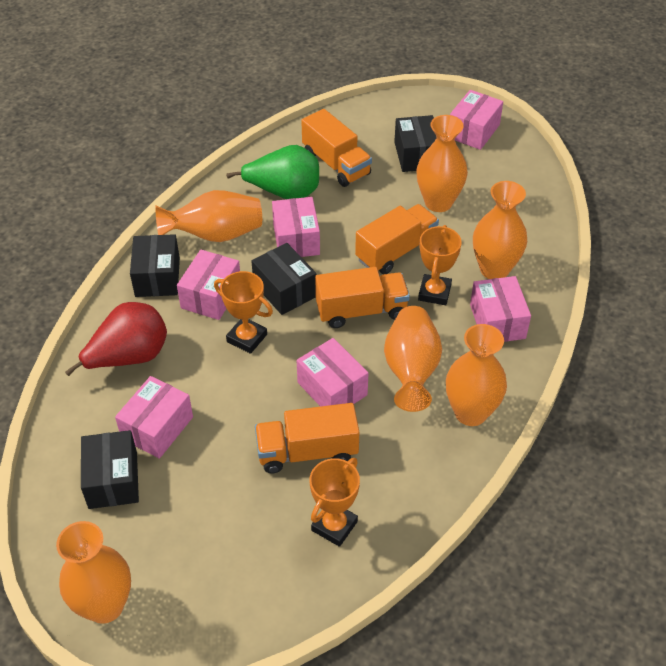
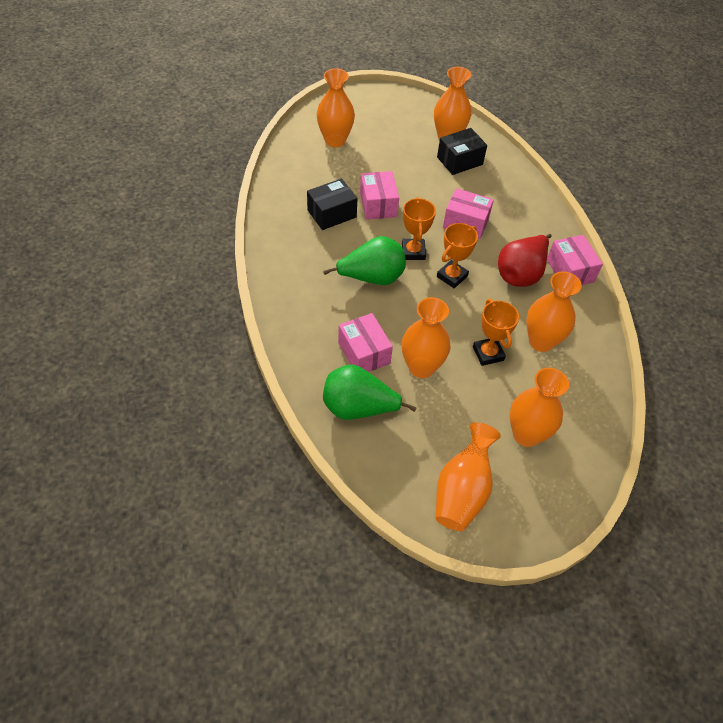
black box: [81,430,139,509] [130,234,180,297] [251,243,317,315] [394,115,437,172] = 4 -> [307,178,358,230] [437,128,487,175] = 2
green pear: [226,145,319,199] = 1 -> [323,236,406,285] [323,364,417,420] = 2
orange truck: [255,403,359,473] [301,109,372,187] [315,267,410,328] [355,204,439,274] = 4 -> none = 0
pink box: [115,376,193,459] [177,249,240,320] [272,197,320,257] [297,338,369,407] [450,90,503,150] [470,276,531,342] = 6 -> [338,313,393,372] [360,171,399,220] [443,188,494,239] [547,235,603,285] = 4

